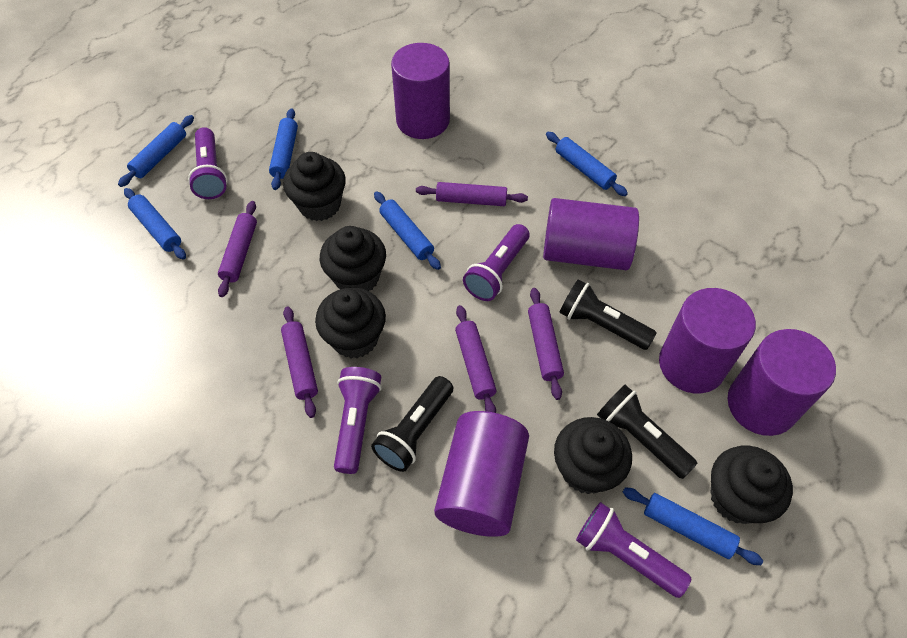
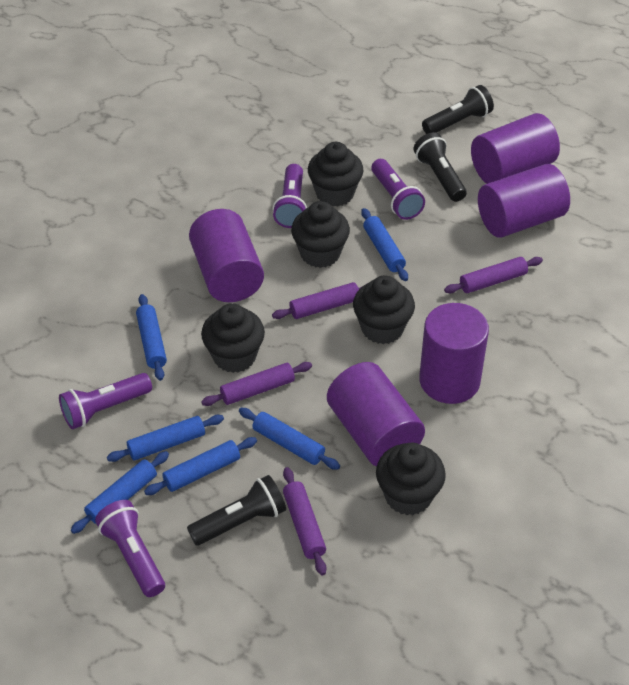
purple rolling pin: [218,201,257,297] [281,306,318,418] [416,182,528,206] [455,305,497,413] [528,288,564,400] = 5 -> [201,362,312,406] [272,282,366,319] [283,467,327,576] [444,257,543,294] = 4

